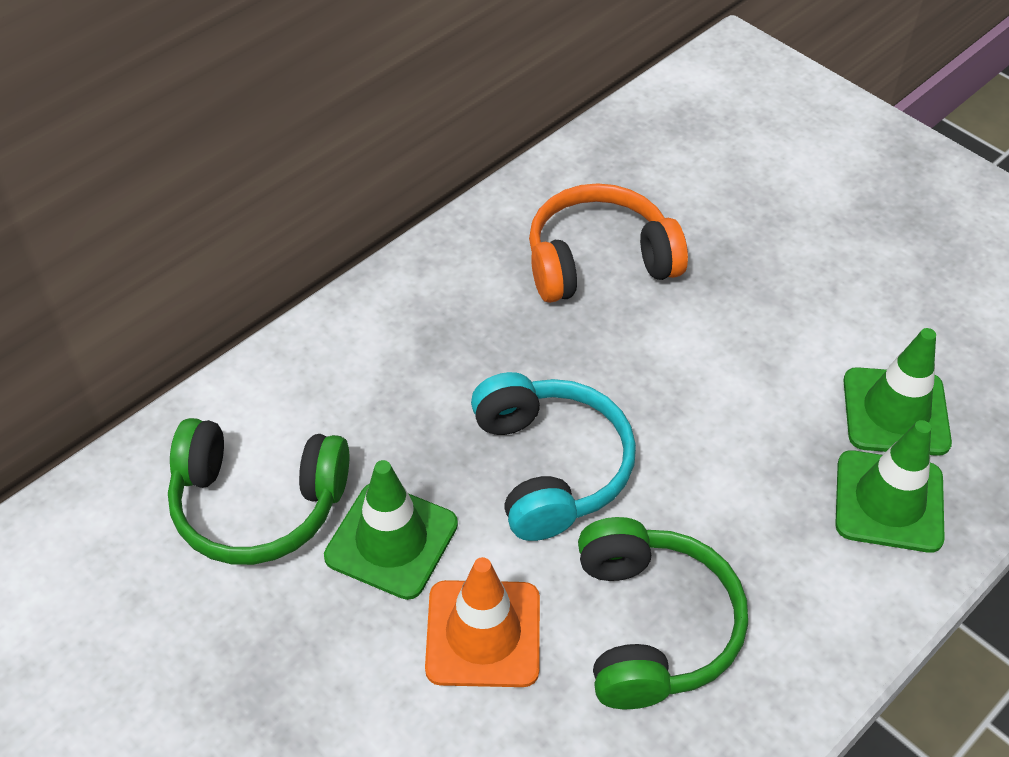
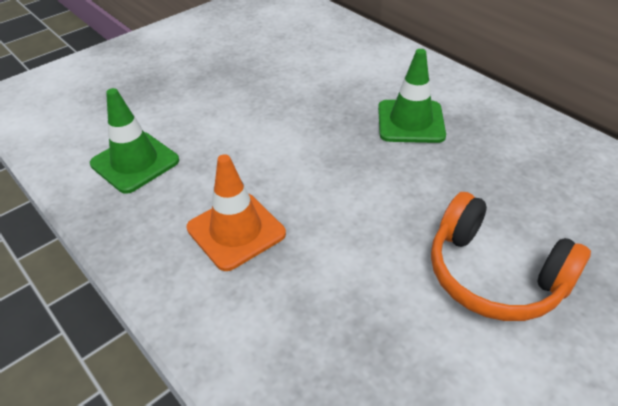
green headphones: [168,418,349,565] [578,517,748,709] = 2 -> none = 0
green traffic cone: [324,460,458,600] [835,420,945,553] [843,328,952,456] = 3 -> [90,88,179,194] [378,49,446,143] = 2
turquoise headphones: [471,372,636,541] = 1 -> none = 0

